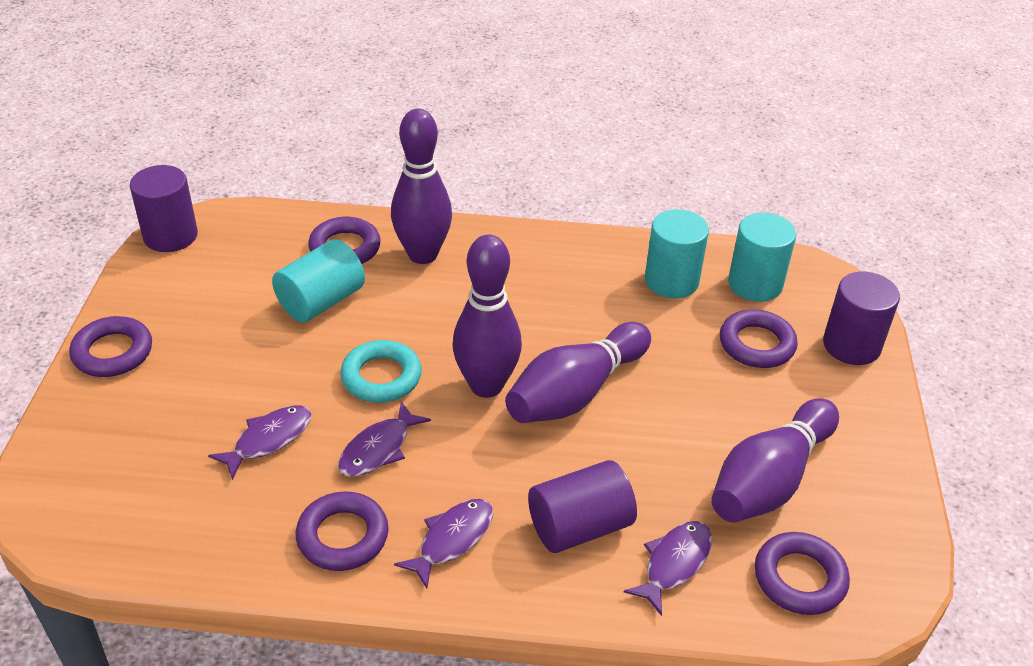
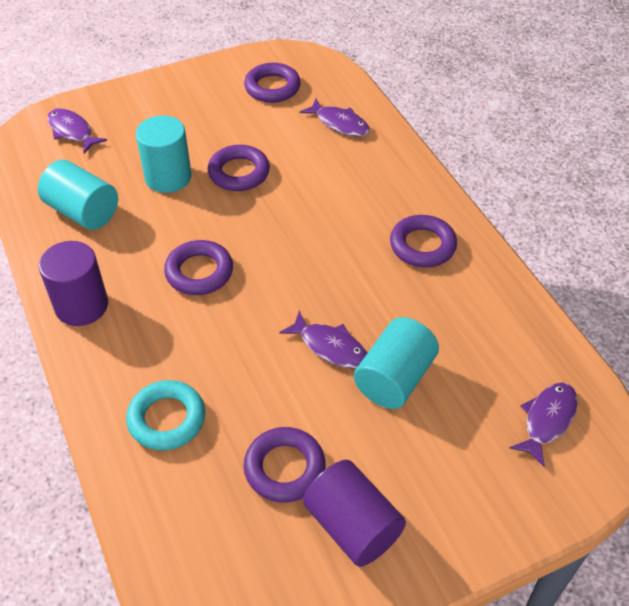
purple bowling pin: [391,109,452,264] [452,235,522,398] [505,322,651,423] [711,398,839,522] = 4 -> none = 0
purple cylinder: [130,165,198,252] [528,460,637,553] [823,272,900,365] = 3 -> [39,241,108,326] [303,460,406,567] = 2

